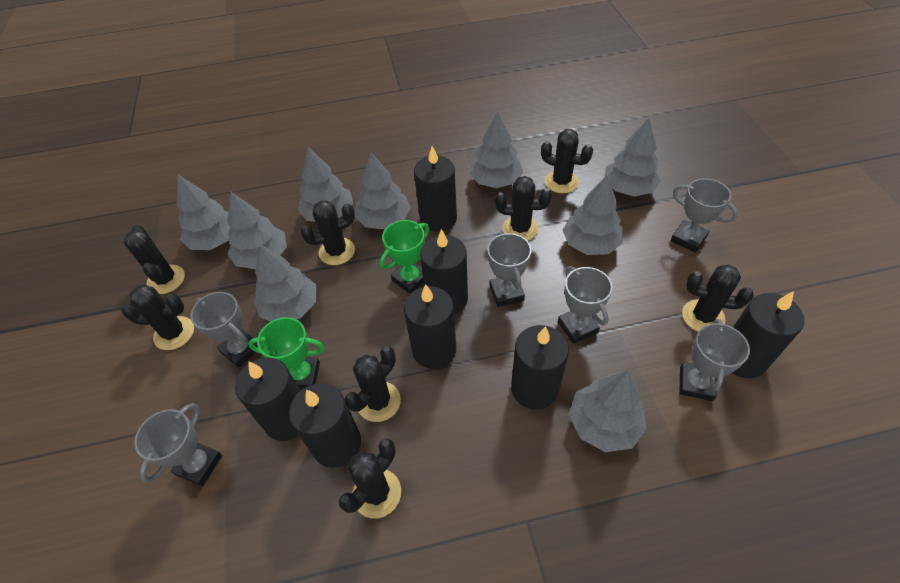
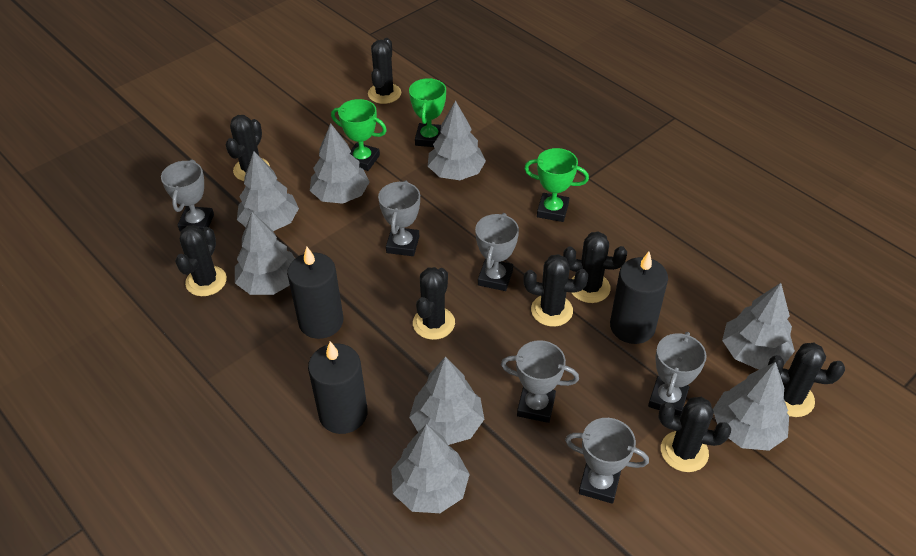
black candle: [235,357,300,441] [289,383,361,468] [404,284,456,369] [414,146,457,232] [420,229,468,314] [511,325,569,410] [732,291,804,378] = 7 -> [287,246,344,339] [308,341,368,434] [610,252,668,344] = 3
green trophy: [248,317,324,389] [380,220,429,294] = 2 -> [331,99,387,171] [409,78,446,147] [524,148,589,222] = 3
grey tree: [177,174,230,250] [227,192,287,269] [254,244,317,321] [298,147,353,222] [355,153,411,229] [469,111,523,188] [563,176,623,255] [569,370,647,452] [604,118,661,197] = 9 -> [235,212,295,295] [237,151,299,231] [310,123,369,204] [391,424,470,513] [409,356,484,445] [428,100,486,180] [713,362,789,451] [722,283,795,370] = 8

